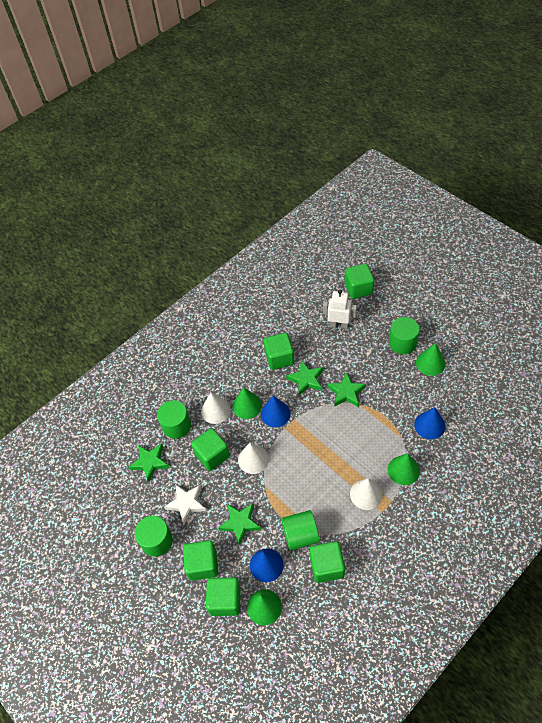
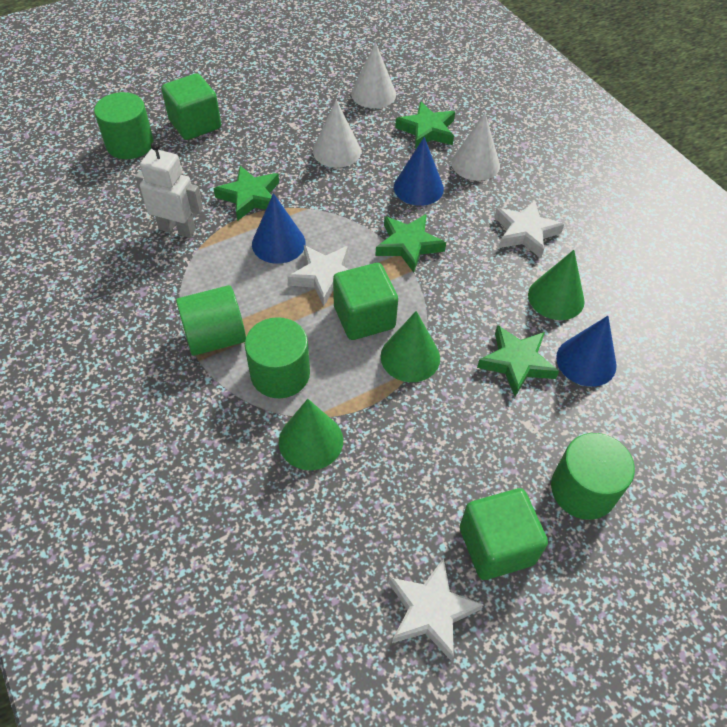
green cone: [232,387,262,419] [247,589,282,625] [388,453,420,485] [416,343,446,376] = 4 -> [279,399,343,470] [381,311,440,382] [528,250,584,320] = 3
green cube: [183,540,218,581] [191,428,230,471] [206,577,241,616] [264,333,294,370] [310,541,345,583] [344,263,374,299] = 6 -> [162,73,221,140] [333,263,398,340] [460,488,548,580] = 3
white star: [164,484,206,524] = 1 -> [287,245,349,306] [389,558,484,661] [495,200,564,258] = 3

